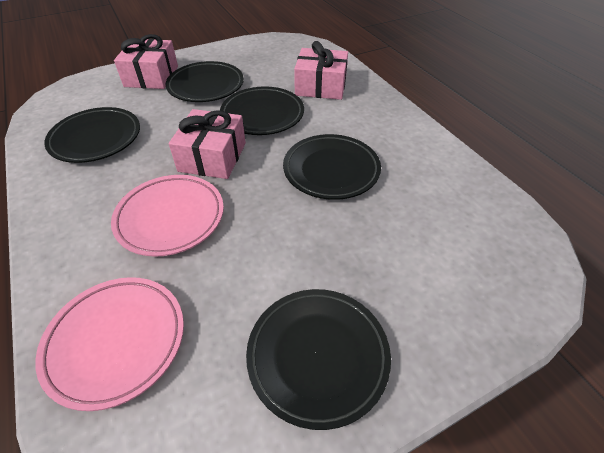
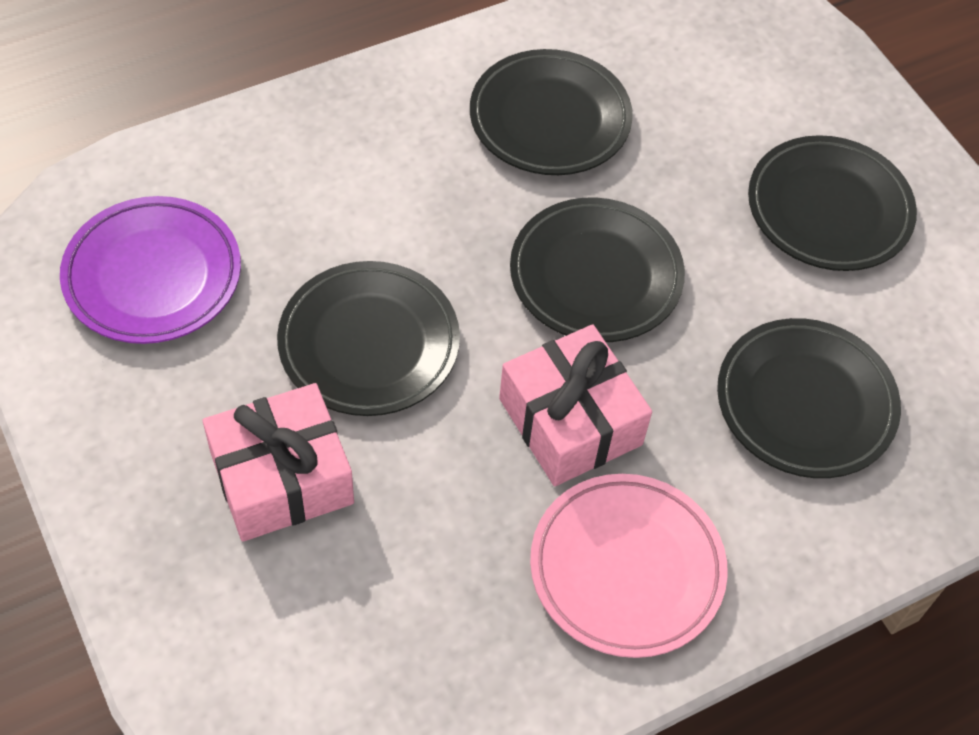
pink gift: [114,34,178,89] [169,109,246,179] [294,41,348,100] = 3 -> [203,383,354,542] [499,324,652,486] = 2
pink plate: [35,277,184,411] [111,175,224,257] = 2 -> [530,474,728,658] = 1
purple plate: none = 0 -> [60,196,241,344] = 1

